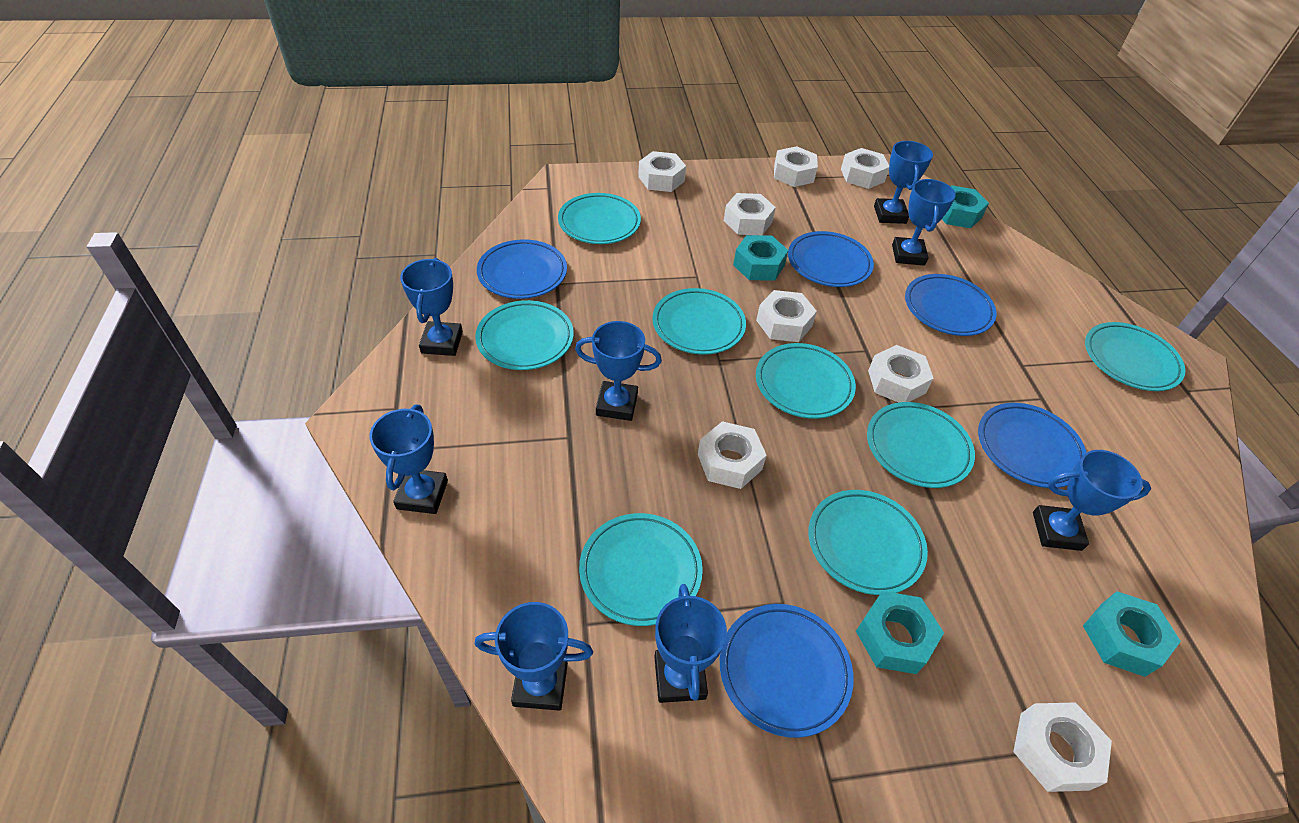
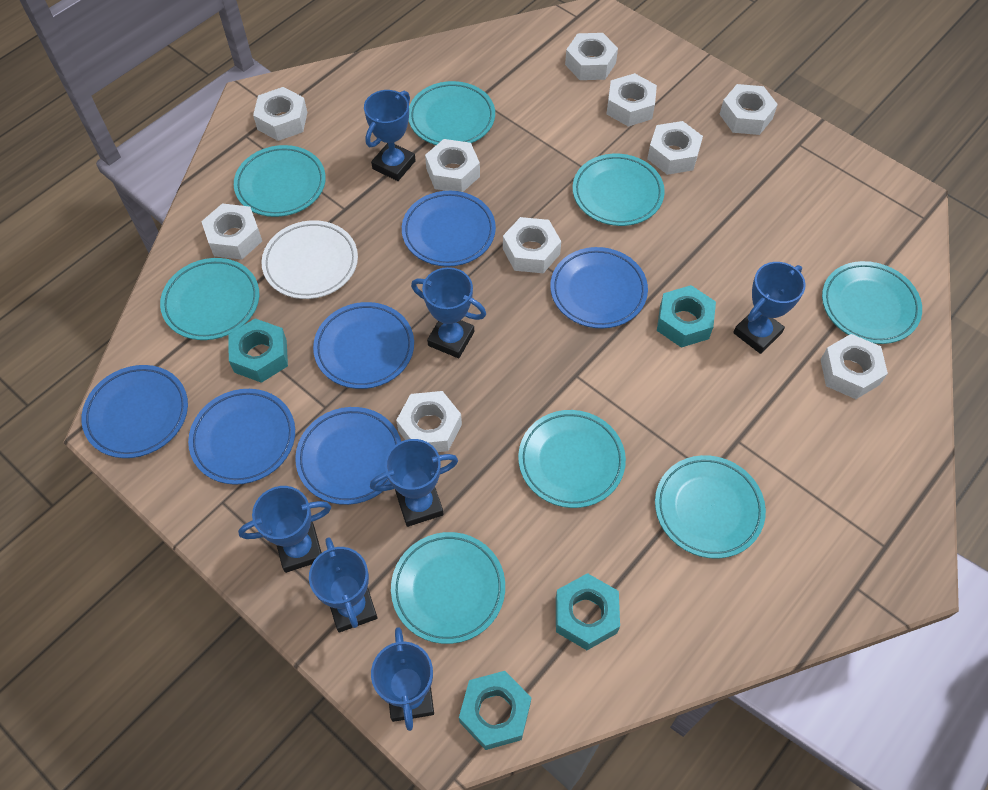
blue plate: [477,239,567,299] [720,604,854,738] [788,231,874,287] [905,274,997,336] [978,403,1087,488] = 5 -> [81,365,188,458] [188,389,295,485] [295,407,401,505] [313,302,414,389] [402,191,496,267] [550,247,648,328] = 6
blue trophy: [370,405,448,514] [400,258,463,356] [475,602,593,711] [575,321,662,421] [654,584,727,703] [874,141,933,224] [892,179,956,266] [1033,450,1151,551] = 8 -> [238,486,331,573] [309,537,378,632] [364,90,416,181] [370,439,458,527] [371,627,434,731] [411,267,486,358] [733,262,806,354] = 7
white nut: [638,151,686,192] [698,421,767,489] [724,193,776,235] [756,290,817,342] [774,146,818,187] [841,148,889,189] [868,345,934,402] [1013,702,1112,792] = 8 -> [201,203,262,260] [253,87,307,141] [396,391,462,452] [425,139,480,192] [503,217,561,273] [565,33,618,80] [607,73,657,126] [647,121,703,175] [719,84,778,135] [820,334,888,399] = 10
white plate: none = 0 -> [262,220,358,299] = 1

